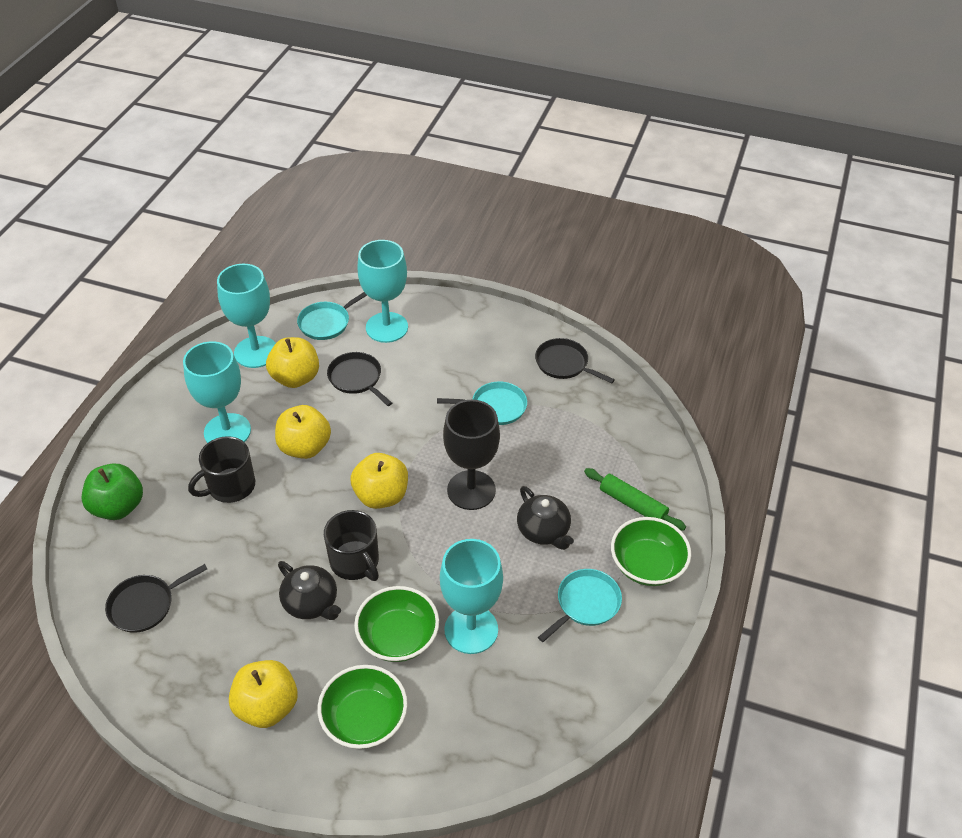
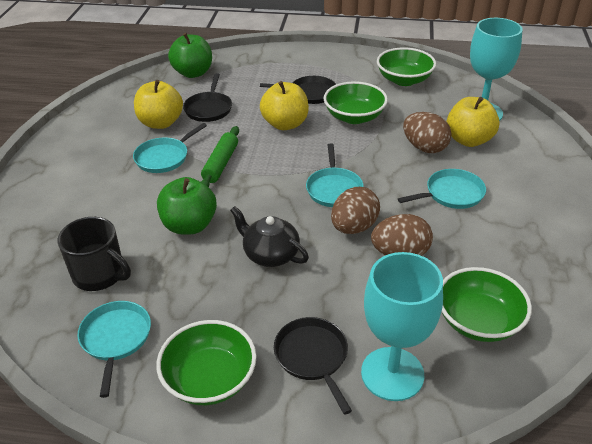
black goblet: [443,400,500,510] = 1 -> none = 0
black mug: [188,436,255,503] [324,510,379,581] = 2 -> [58,217,131,291] = 1
black teapot: [278,561,341,620] [517,486,574,550] = 2 -> [230,206,309,267] = 1
brown egg: none = 0 -> [331,187,380,234] [371,214,433,256] [403,112,452,153] = 3
green apple: [82,463,143,520] = 1 -> [157,177,217,235] [168,33,212,78] = 2
green bowl: [318,665,408,749] [354,586,439,662] [611,517,691,586] = 3 -> [156,320,257,405] [324,81,388,124] [377,47,436,86] [442,267,532,342] = 4
turquoise goblet: [183,341,251,443] [217,264,276,368] [357,240,408,343] [440,539,503,654] = 4 -> [361,252,443,401] [470,18,523,121] = 2
turquoise pan: [297,292,367,340] [437,381,527,425] [538,569,622,642] = 3 -> [77,301,151,398] [133,123,207,173] [306,143,364,207] [398,169,486,209] = 4
yellow apple: [229,660,298,728] [266,337,319,388] [275,405,331,459] [351,453,408,509] = 4 -> [134,80,183,129] [260,81,309,130] [447,97,500,147] = 3

